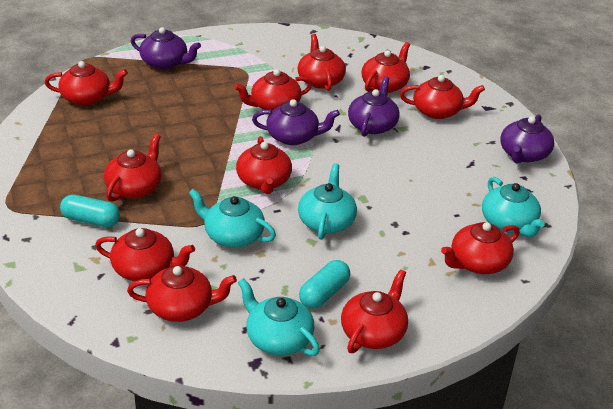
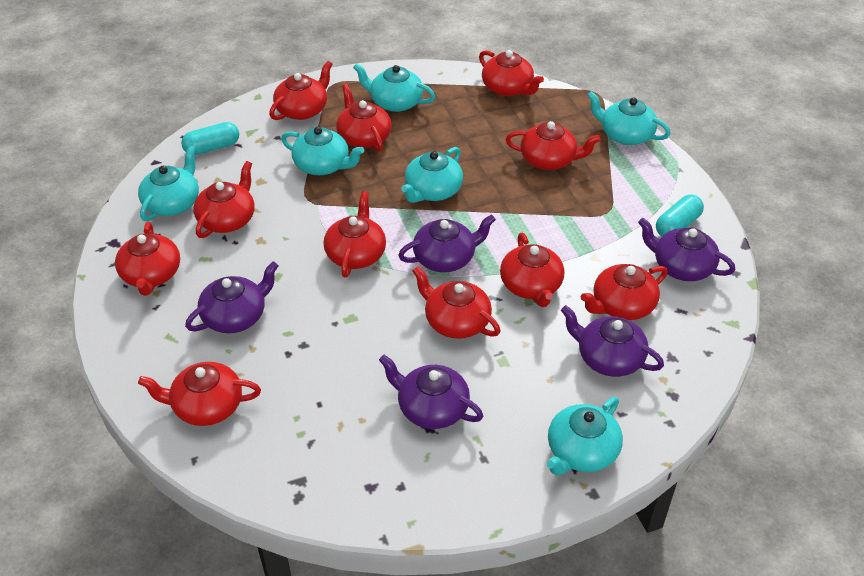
purple teapot: [131,27,201,70] [252,99,340,145] [348,76,400,137] [500,114,554,164] = 4 -> [185,261,279,333] [379,355,483,429] [398,214,496,272] [561,305,664,377] [638,218,735,281] = 5
turquoise teapot: [189,189,276,248] [238,278,320,356] [298,163,357,240] [482,177,545,237] = 4 -> [138,145,199,221] [281,127,364,175] [353,63,435,112] [401,147,463,203] [546,397,623,475] [587,91,671,145] = 6

